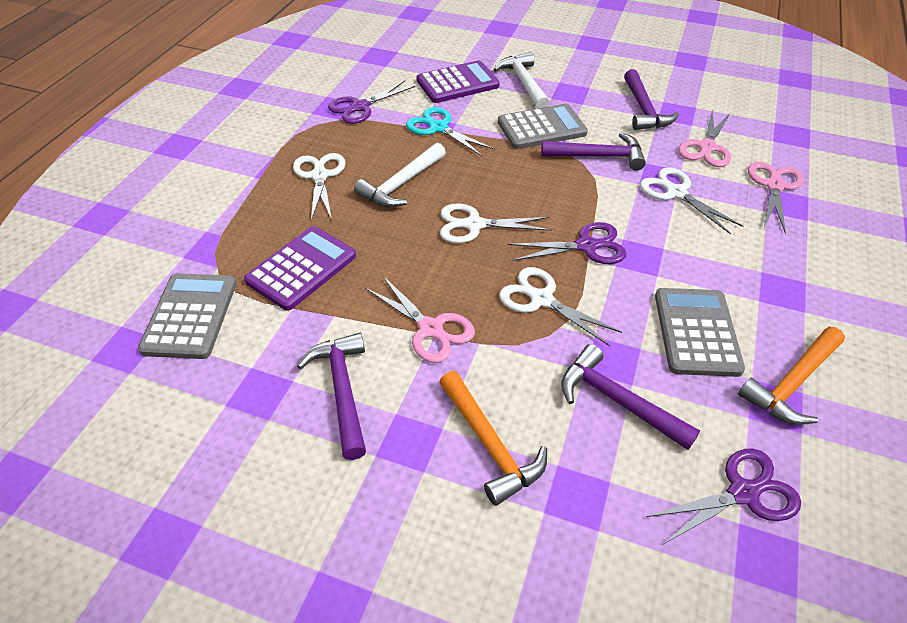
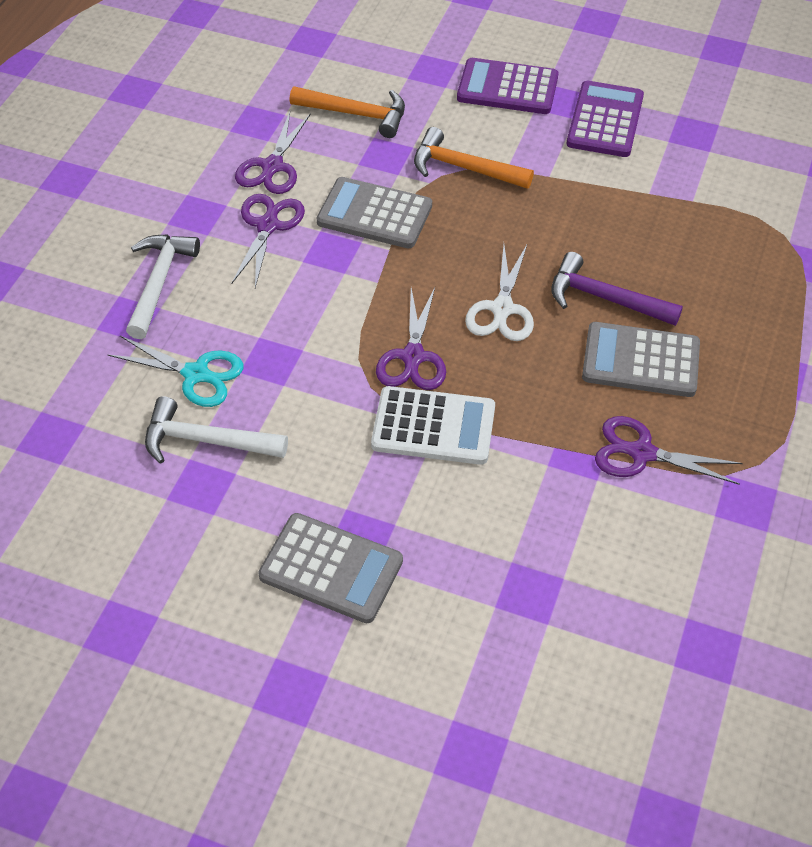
pink scissors: [365,275,475,363] [678,111,731,167] [748,162,804,233] = 3 -> none = 0
purple hammer: [297,333,366,460] [541,133,646,171] [561,344,700,450] [624,69,679,130] = 4 -> [551,252,683,326] = 1
purple scissors: [328,80,415,124] [508,222,627,264] [646,449,801,545] = 3 -> [231,194,305,288] [235,112,311,194] [376,287,446,390] [595,416,743,484] = 4
white calculator: none = 0 -> [371,386,495,465] = 1
white scissors: [293,153,346,221] [440,203,552,243] [499,267,622,346] [640,167,743,234] = 4 -> [465,245,534,341] = 1

